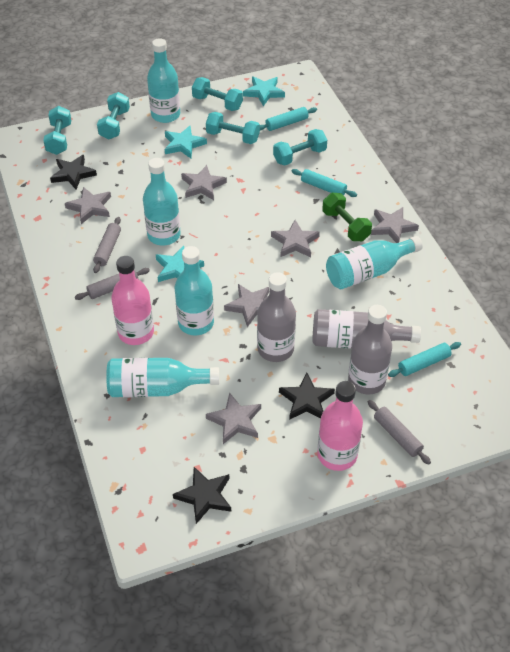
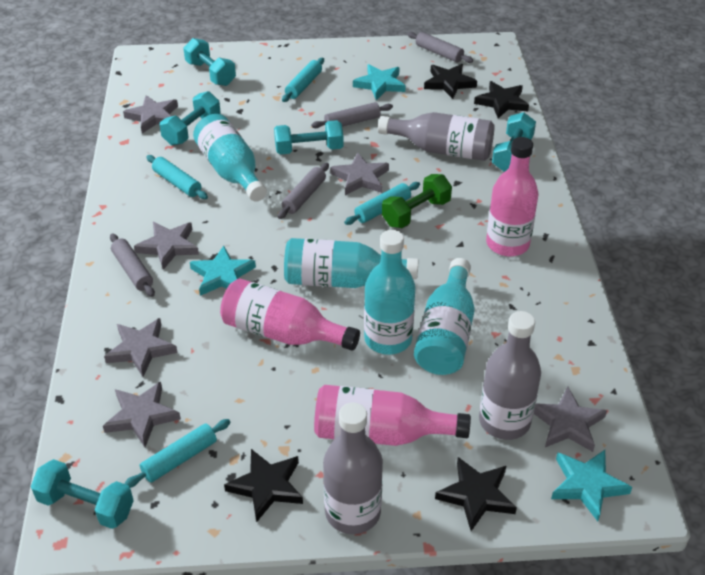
black star: [50,155,97,190] [173,467,231,524] [279,372,335,420] = 3 -> [224,449,303,522] [424,64,477,99] [435,457,517,531] [474,81,529,118] = 4
grey rolling pin: [75,268,150,300] [93,217,121,273] [368,400,431,465] = 3 -> [110,233,155,297] [278,163,329,219] [311,102,393,128] [407,32,473,63] = 4
pink bottle: [111,256,154,345] [317,381,363,471] = 2 -> [220,278,360,351] [314,385,471,446] [486,137,538,256] = 3
turquoise bottle: [106,358,219,397] [143,158,181,245] [147,38,180,123] [175,246,214,336] [326,236,423,289] = 5 -> [193,114,267,202] [284,238,418,288] [364,230,416,355] [414,258,475,375] = 4
turquoise rolling pin: [260,107,317,131] [291,169,357,197] [388,342,461,377] = 3 -> [124,419,231,488] [146,155,208,199] [282,58,324,102] [344,182,420,225] = 4

